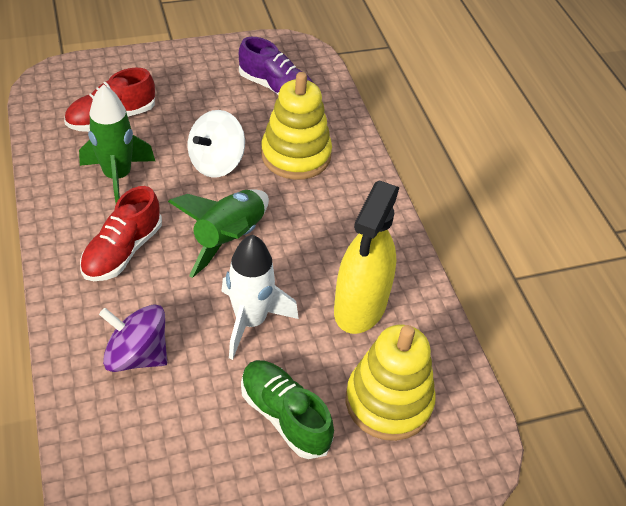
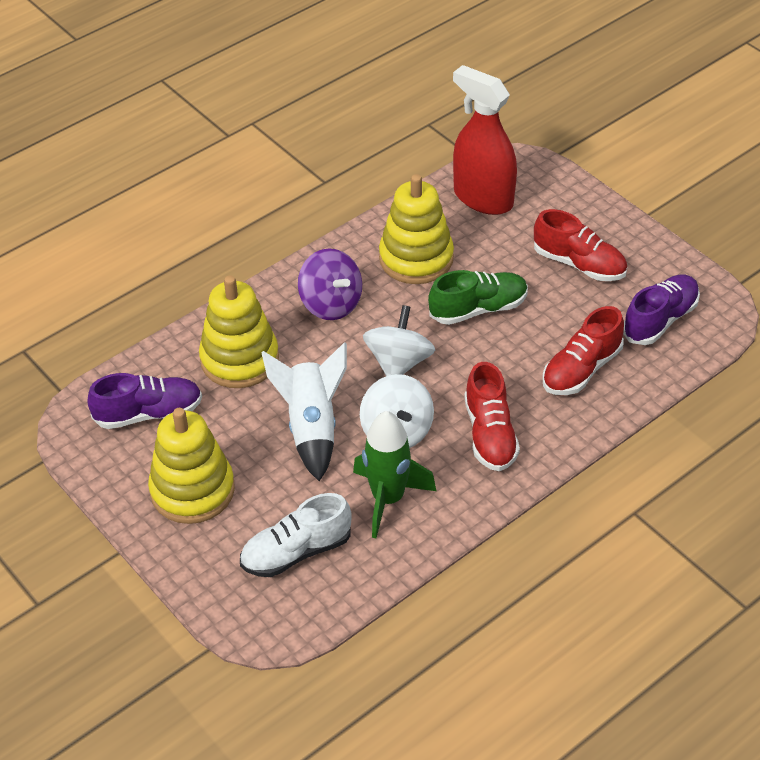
green rocket: [79,85,155,203] [168,190,269,278] = 2 -> [353,411,436,538] = 1
purple shoe: [239,37,313,95] = 1 -> [87,373,202,429] [623,275,700,345] = 2
red shoe: [64,68,155,132] [80,186,162,281] = 2 -> [464,362,520,471] [534,209,627,281] [542,306,624,395] = 3
red spray bottle: none = 0 -> [453,65,517,215] = 1
white shoe: none = 0 -> [240,493,352,577] = 1
white spinning top: [188,110,245,178] = 1 -> [360,374,434,448] [363,305,435,376] = 2
yellow spray bottle: [334,181,399,334] = 1 -> none = 0
yellow stacking toy: [261,72,332,180] [346,324,436,441] = 2 -> [148,408,235,524] [199,276,279,388] [379,174,454,284] = 3

